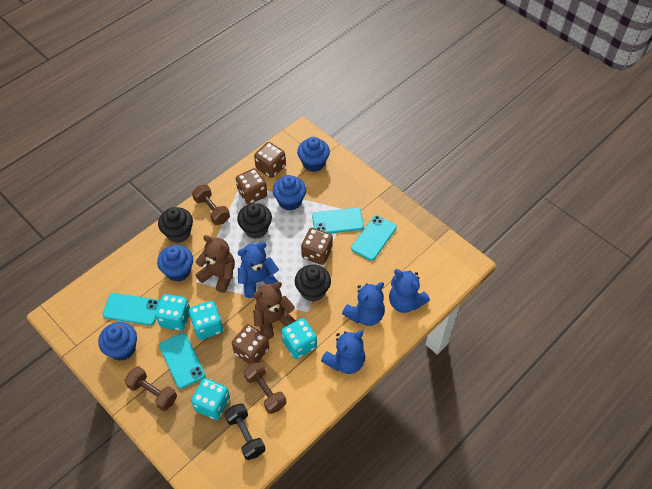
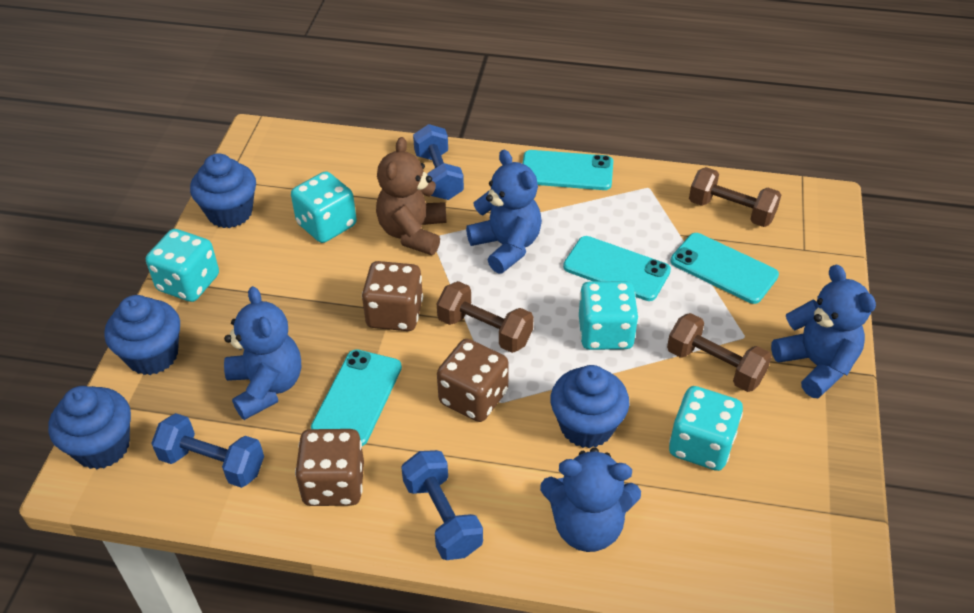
black cupcake: [158,207,193,243] [237,203,272,239] [295,264,331,302] = 3 -> none = 0
black dumbbell: [224,403,265,460] = 1 -> none = 0
blue dumbbell: none = 0 -> [151,413,264,488] [401,450,483,560] [413,124,464,200] = 3
brown dice: [232,324,269,365] [236,168,267,204] [254,142,286,178] [301,228,333,265] = 4 -> [295,429,364,506] [362,261,423,331] [437,339,509,422] = 3
brown teddy bear: [196,235,235,293] [253,282,296,339] = 2 -> [376,137,447,255] = 1

